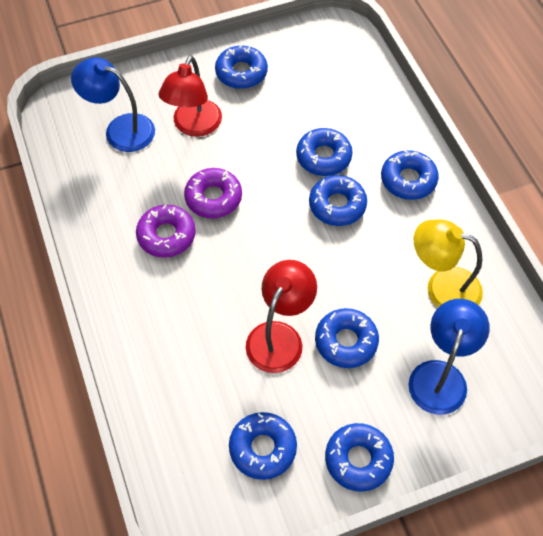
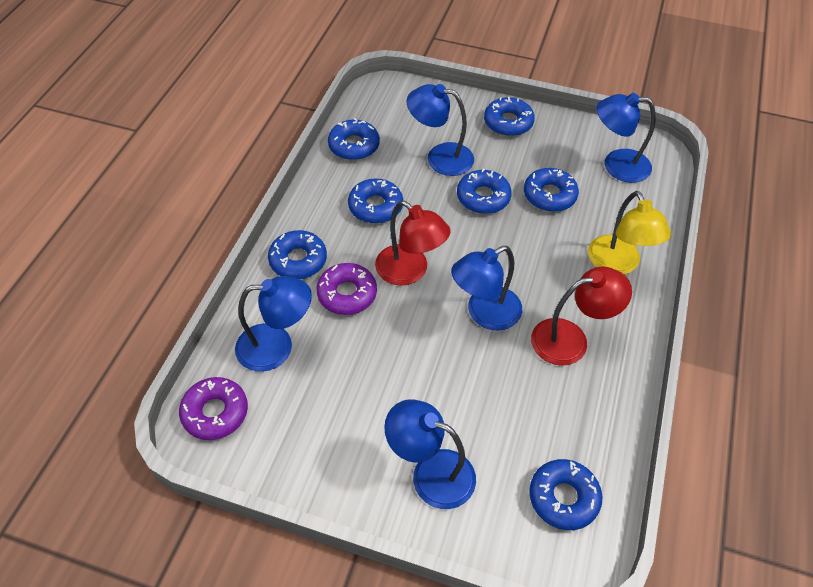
blue lamp: [71,57,155,152] [408,299,490,415] = 2 -> [235,276,312,372] [384,399,476,509] [407,84,474,176] [451,246,522,331] [596,93,656,183] = 5

